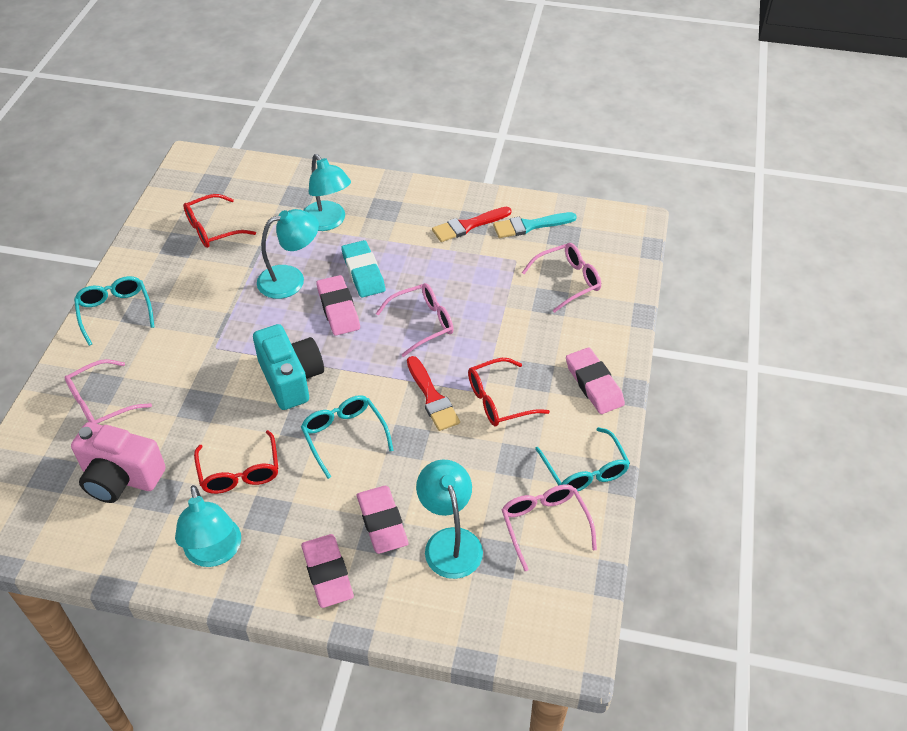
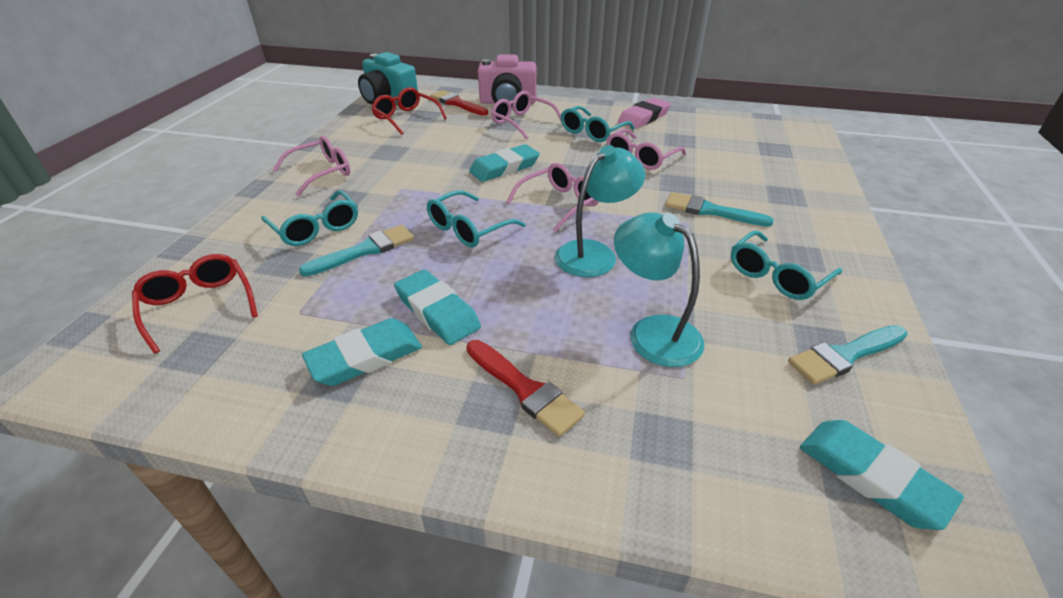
pink eraser: [301,534,354,608] [316,275,360,335] [357,486,409,554] [566,347,625,414] = 4 -> [618,98,671,129] = 1
red glasses: [183,194,256,248] [194,430,278,494] [468,358,550,426] = 3 -> [132,254,258,354] [371,87,447,135] = 2
turquoise brush: [493,212,577,238] = 1 -> [299,225,414,276] [665,192,774,227] [788,325,908,385] = 3
turquoise eraser: [341,240,385,298] = 1 -> [302,318,422,386] [394,269,481,345] [469,144,540,182] [800,420,964,530] = 4
turquoise glasses: [74,276,154,346] [301,395,394,479] [535,427,630,491] = 3 -> [261,190,358,246] [427,190,525,247] [561,106,635,142] [731,231,842,300] = 4
turquoise lamp: [175,485,241,567] [257,209,319,299] [303,154,351,231] [416,459,483,579] = 4 -> [555,145,645,277] [614,212,704,367] = 2

